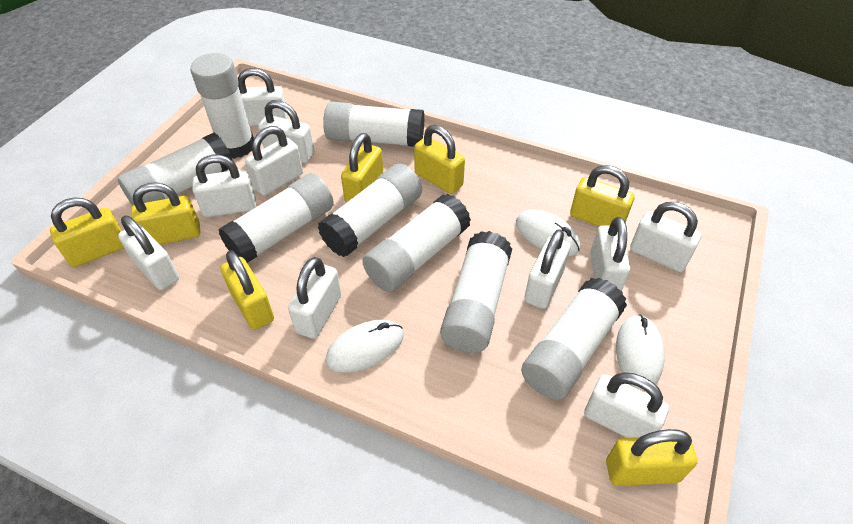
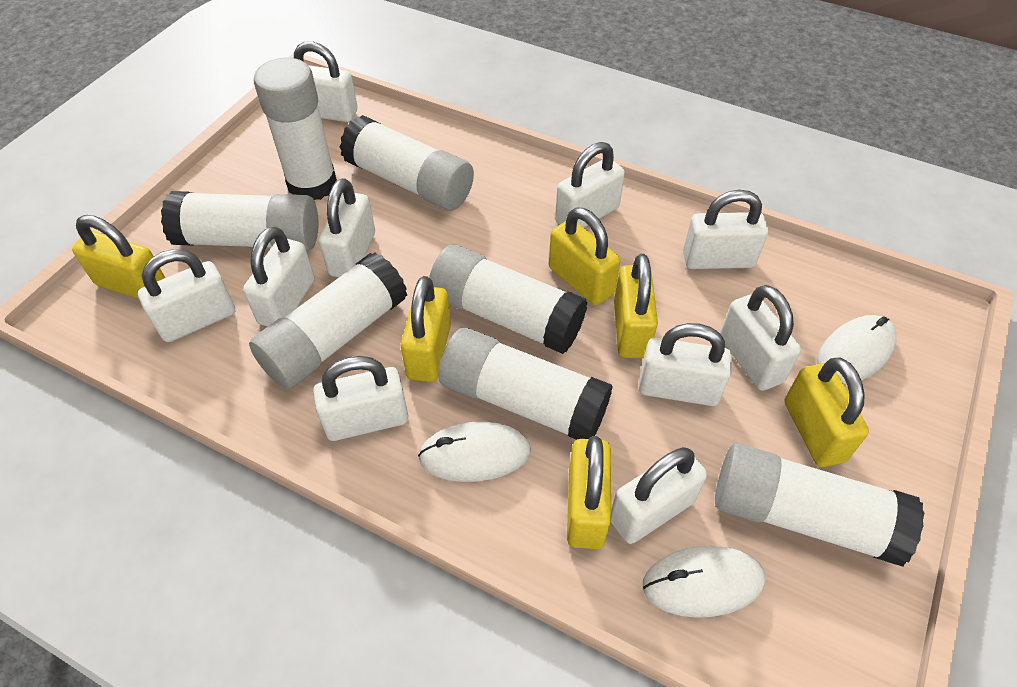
white glue stick: [118,132,233,206] [190,53,254,159] [218,173,334,263] [318,164,422,257] [323,102,424,147] [362,194,471,292] [440,231,512,353] [521,278,627,400] = 8 -> [161,191,319,251] [249,252,407,389] [254,58,337,200] [340,115,474,211] [429,245,587,354] [438,328,613,440] [715,443,924,566] = 7
yellow padlock: [50,197,124,267] [131,182,200,245] [221,250,274,330] [341,133,383,202] [414,125,465,194] [570,165,635,226] [606,429,697,486] = 7 -> [72,215,165,299] [401,276,451,382] [549,207,620,305] [567,436,611,549] [614,254,658,358] [785,357,869,467] = 6

